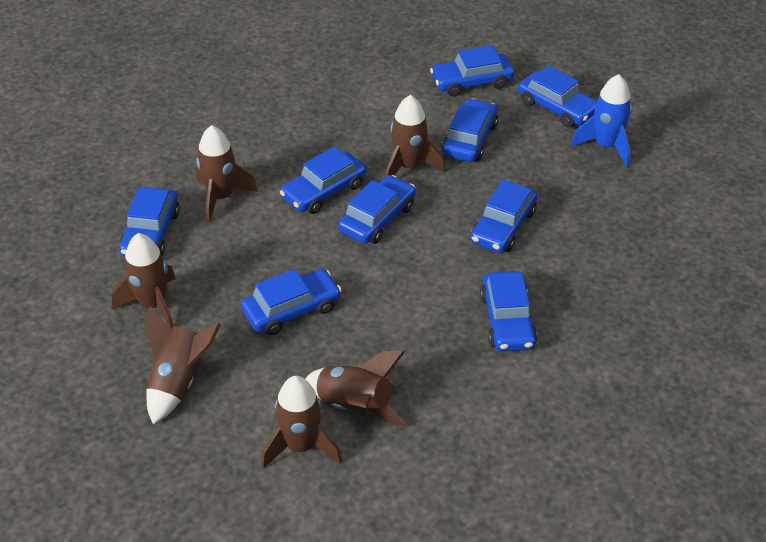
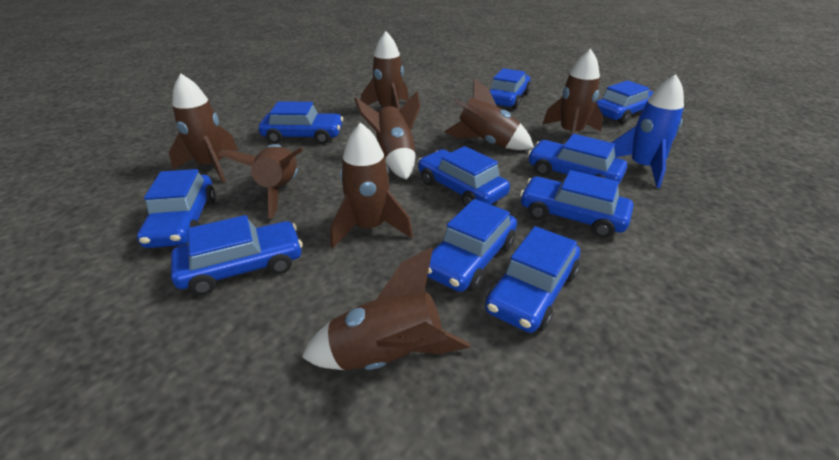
blue car: [119,187,180,257] [241,269,341,335] [280,147,366,214] [338,175,416,244] [430,45,514,97] [442,98,498,162] [470,180,537,253] [480,271,537,352] [518,66,597,127] = 9 -> [137,169,216,248] [171,215,303,295] [259,101,343,144] [418,146,510,207] [427,199,517,292] [485,226,580,333] [489,68,531,109] [520,170,633,238] [528,134,627,185] [596,80,654,124] = 10
brown rocket: [112,233,176,329] [145,306,221,424] [196,125,258,223] [262,376,342,469] [305,351,408,427] [385,95,445,177] = 6 -> [169,73,238,183] [219,144,304,219] [302,247,470,370] [330,122,413,248] [354,91,420,180] [361,31,409,110] [444,78,534,150] [543,49,603,137] = 8

